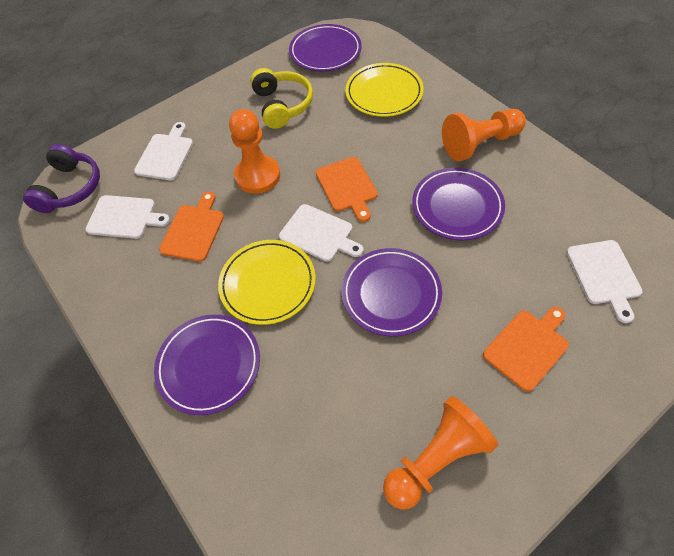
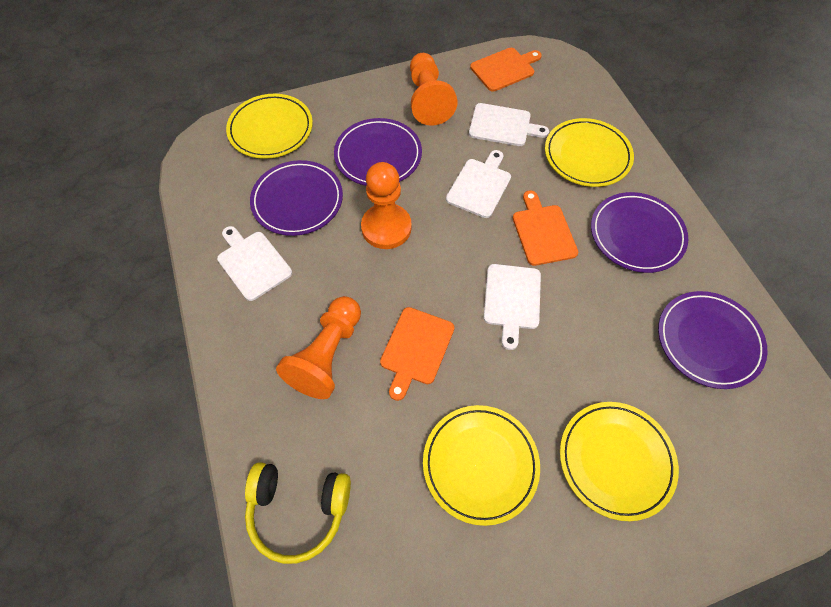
purple headphones: [23,144,100,213] = 1 -> none = 0
yellow plate: [218,240,316,325] [345,63,424,117] = 2 -> [226,94,313,159] [423,405,540,526] [545,118,634,187] [560,402,679,521] = 4

